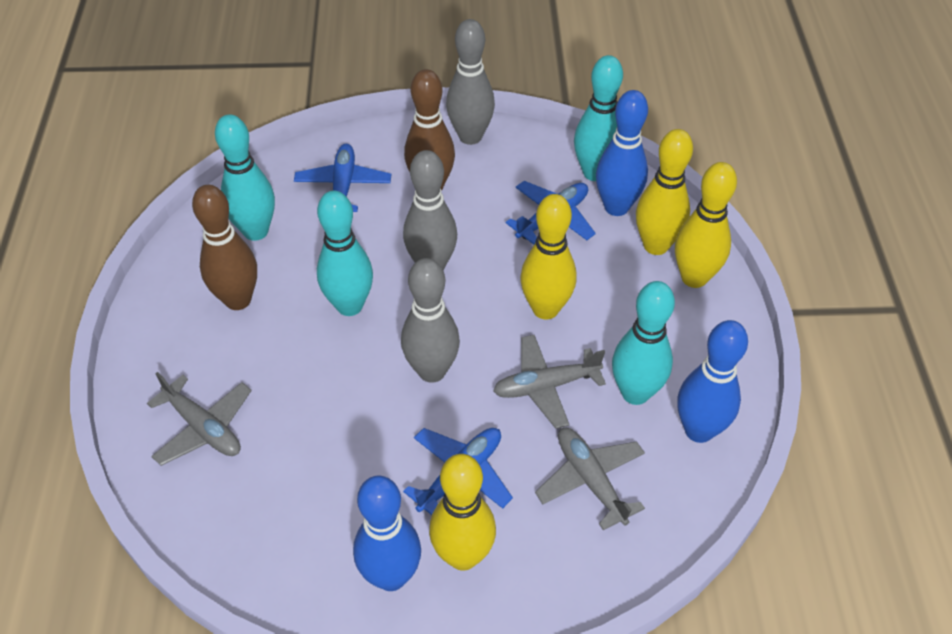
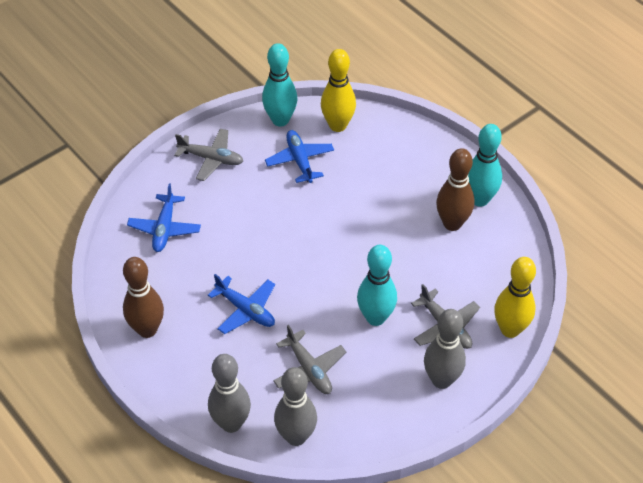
blue bowling pin: [353,476,421,591] [596,90,648,216] [677,320,748,443] = 3 -> none = 0
turquoise bowling pin: [215,114,275,241] [317,191,373,316] [574,55,623,181] [612,281,675,405] = 4 -> [262,43,297,127] [357,245,397,326] [468,124,502,207] = 3
yellow bowling pin: [429,454,496,571] [520,194,577,320] [636,129,693,255] [675,162,737,288] = 4 -> [321,49,356,132] [494,257,536,338] = 2

